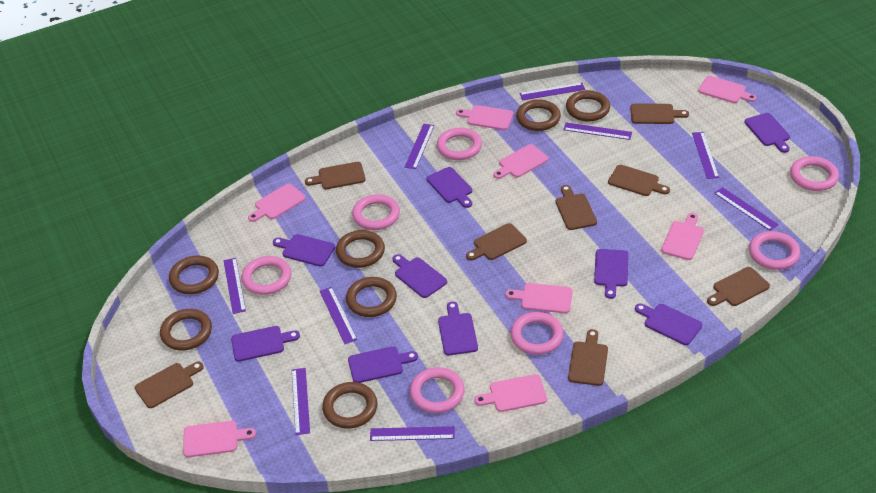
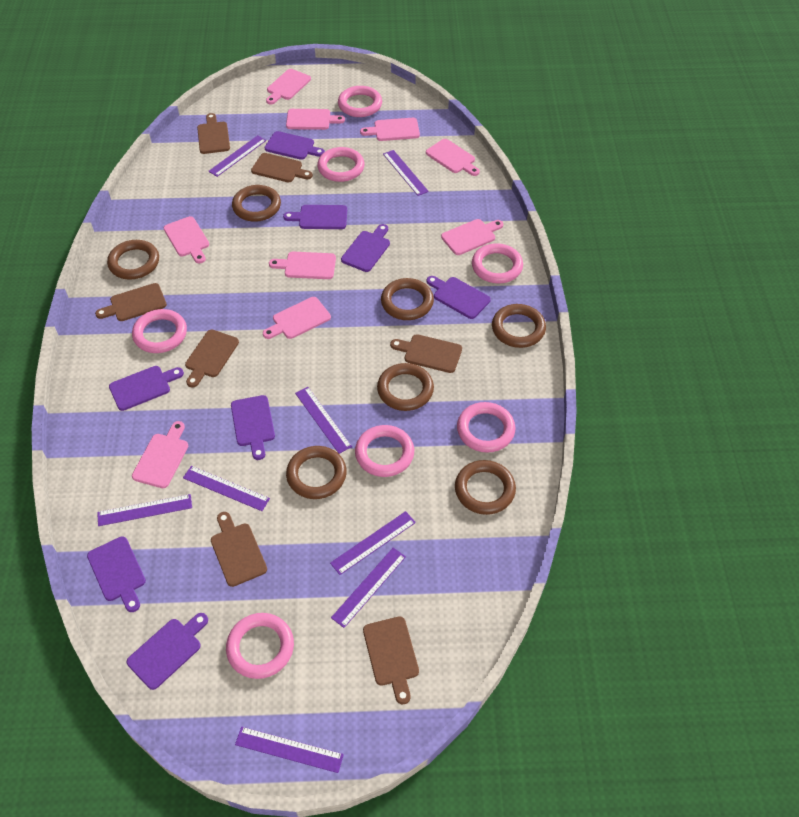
brown cutting board: [135,362,204,408] [305,162,366,189] [466,223,527,261] [556,185,597,230] [568,329,608,386] [608,165,670,196] [631,104,689,124] [707,267,770,306] = 8 -> [95,283,167,321] [185,330,239,388] [197,113,230,154] [211,512,267,587] [251,153,313,182] [363,617,419,704] [390,334,462,373] = 7
pink cutting board: [183,421,256,457] [248,184,306,222] [456,105,514,130] [474,374,547,412] [493,144,549,179] [505,283,573,313] [661,213,704,260] [698,76,757,103] = 8 -> [132,421,188,488] [164,216,209,263] [263,297,331,339] [266,69,311,105] [269,252,336,279] [286,109,345,130] [360,118,420,141] [426,139,480,176] [441,219,503,255] = 9
purple cutting board: [231,326,300,362] [273,234,335,267] [348,346,418,383] [392,254,447,298] [426,167,472,208] [438,302,478,355] [594,249,628,299] [635,304,702,345] [745,113,790,153] = 9 -> [87,536,146,612] [109,366,184,411] [127,613,208,690] [231,395,275,460] [264,131,325,160] [283,205,347,229] [341,224,390,272] [426,276,491,319] = 8
purple ruler: [223,258,246,314] [292,368,310,435] [320,287,358,344] [370,426,455,441] [405,124,434,169] [519,83,585,100] [563,122,632,140] [692,132,719,179] [714,187,779,231] = 9 -> [97,494,192,526] [183,466,270,511] [208,135,266,177] [235,727,344,773] [295,387,352,454] [330,511,416,575] [331,547,406,628] [383,150,429,196] = 8

